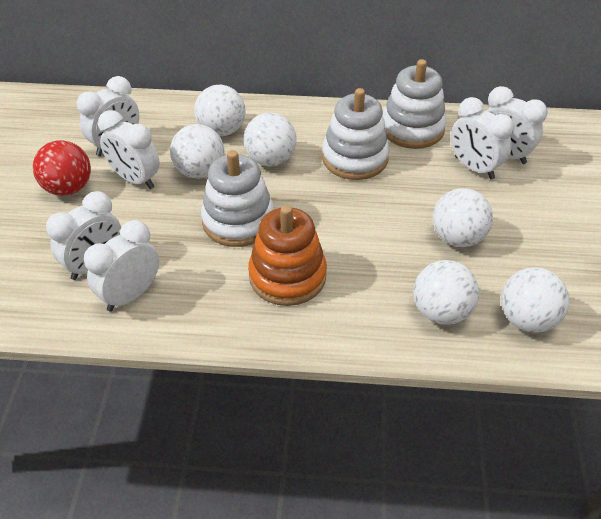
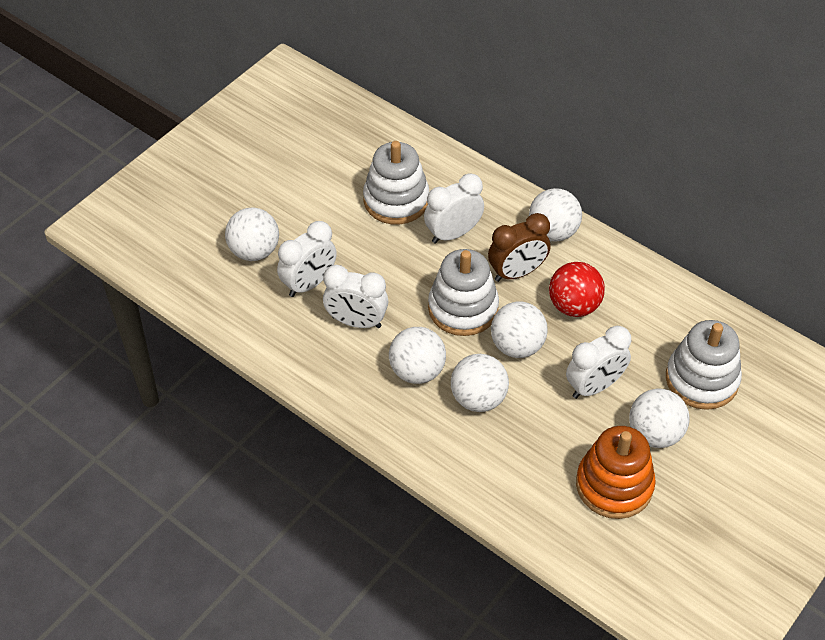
brown clock: none = 0 -> [488,213,551,282] = 1
white clock: [46,191,121,280] [77,76,139,156] [84,220,159,312] [98,110,160,189] [451,97,514,179] [487,86,548,164] = 6 -> [277,221,337,297] [323,265,388,328] [424,173,484,244] [566,326,631,399] = 4

